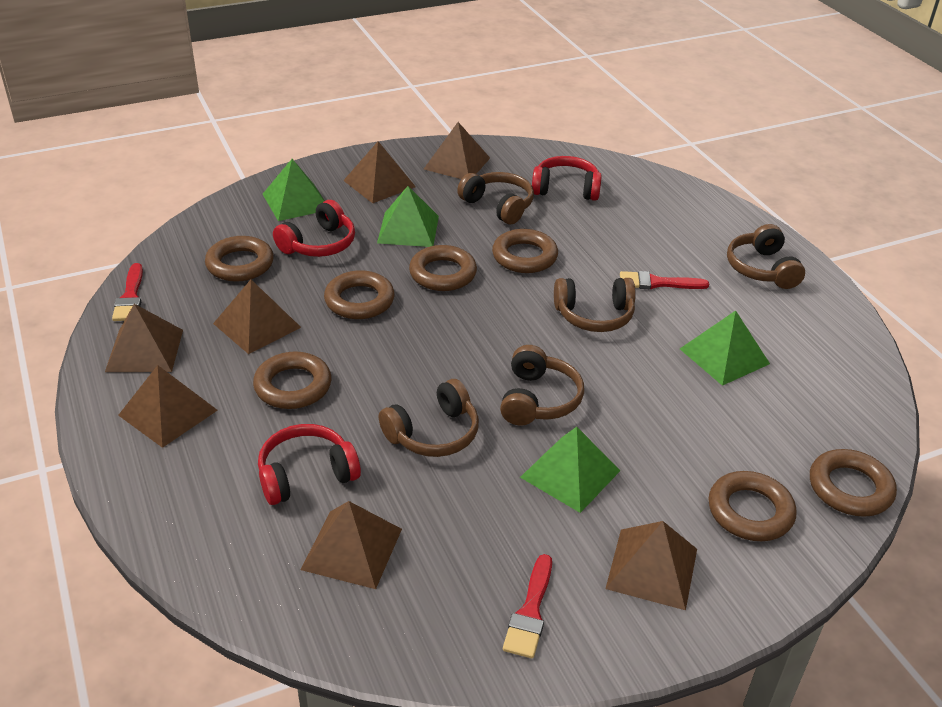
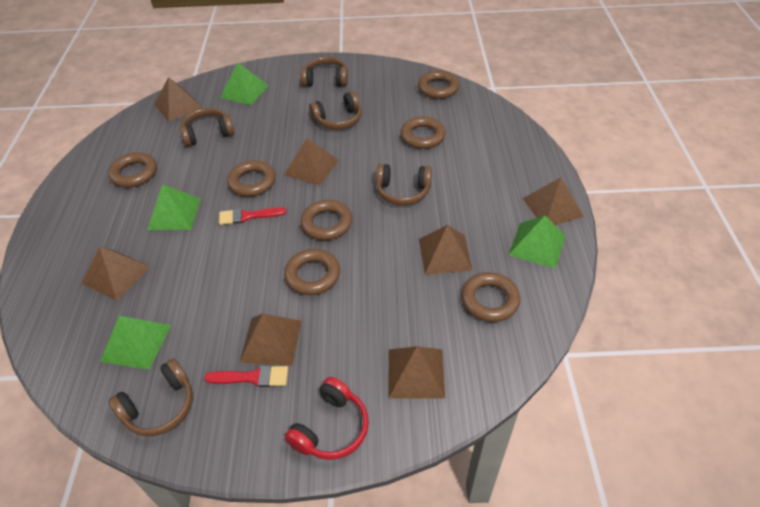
red brush: [112,263,143,321] [503,554,552,658] [620,271,709,289] = 3 -> [204,365,288,387] [219,207,286,225] = 2
red headphones: [258,424,361,505] [273,200,355,257] [532,156,602,201] = 3 -> [285,377,369,460] = 1

